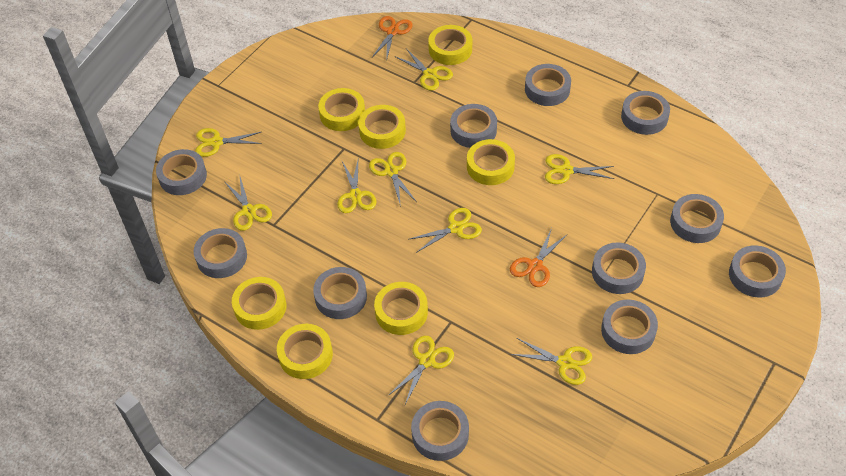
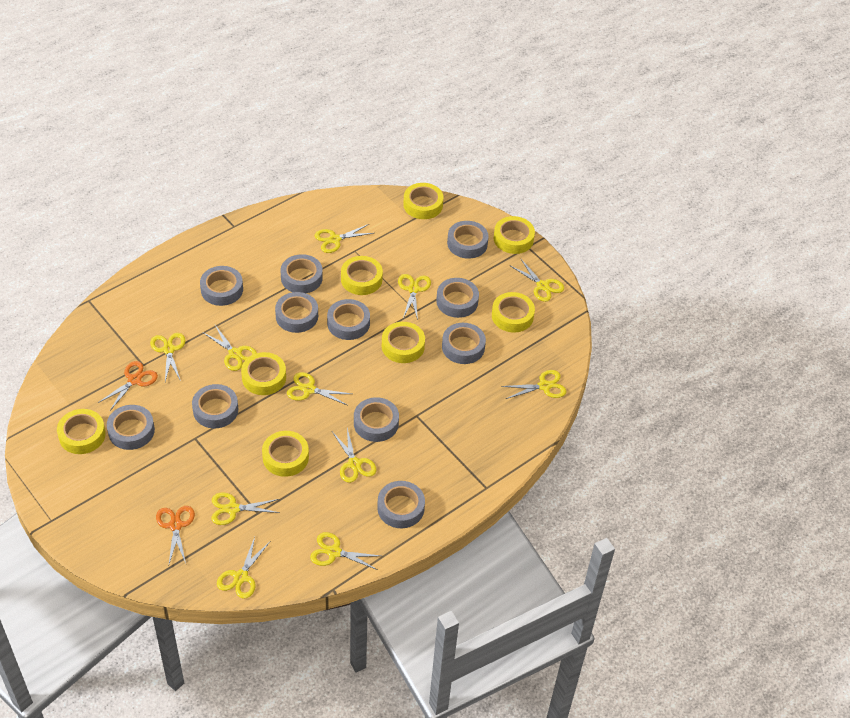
yellow scissors: [195,128,262,157] [224,177,272,231] [337,161,376,213] [369,152,417,207] [388,336,454,404] [395,48,453,91] [410,208,482,253] [511,338,592,385] [545,154,614,184] = 9 -> [150,333,186,381] [204,325,257,371] [212,492,280,525] [217,537,270,599] [287,372,352,405] [310,532,380,570] [315,224,374,253] [332,428,377,483] [398,274,431,320] [501,370,567,399] [511,258,564,302] = 11
yellow tape: [232,277,286,330] [277,324,333,379] [318,88,365,131] [358,105,406,149] [374,282,428,335] [428,25,472,65] [467,139,515,185] = 7 -> [57,409,106,454] [241,352,286,395] [262,431,309,477] [341,256,383,295] [382,322,425,363] [403,183,443,219] [492,292,535,333] [494,216,535,254] = 8

